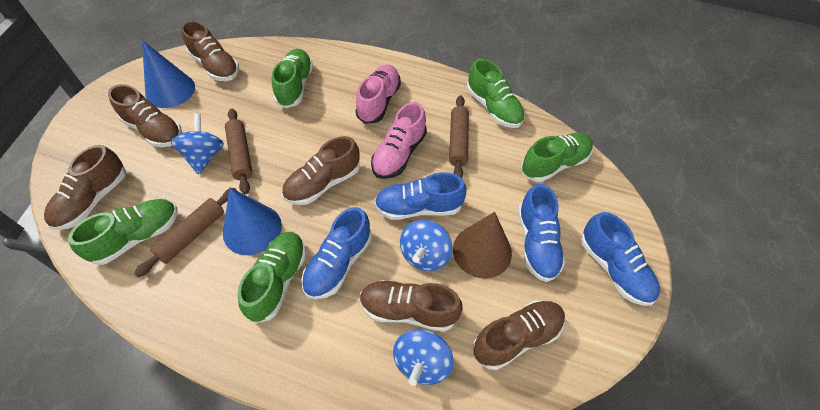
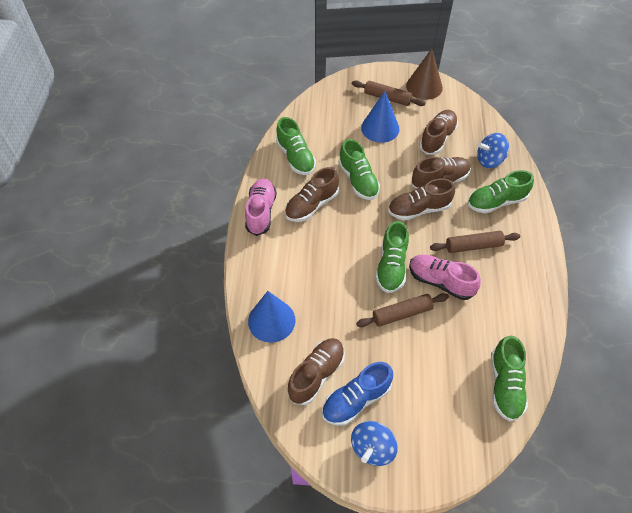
blue shoe: [301,207,372,299] [374,172,467,220] [518,184,565,282] [581,212,660,306] = 4 -> [322,362,393,426] = 1
blue spinning top: [171,114,224,174] [393,329,454,386] [400,220,453,271] = 3 -> [351,421,398,466] [477,133,509,168] = 2
brown shoe: [44,145,126,230] [108,84,182,147] [181,20,239,81] [282,136,360,205] [360,280,463,332] [473,300,565,370] = 6 -> [285,167,339,222] [287,338,345,405] [388,178,455,221] [412,157,471,189] [419,110,458,155] = 5

